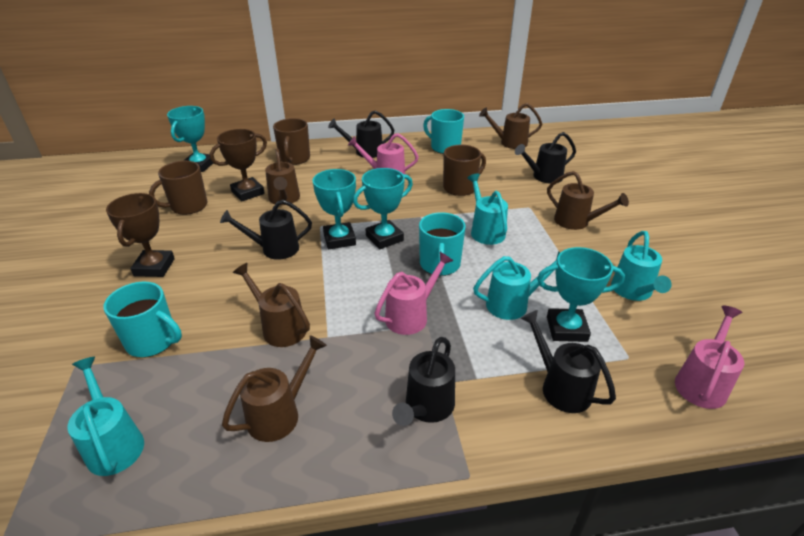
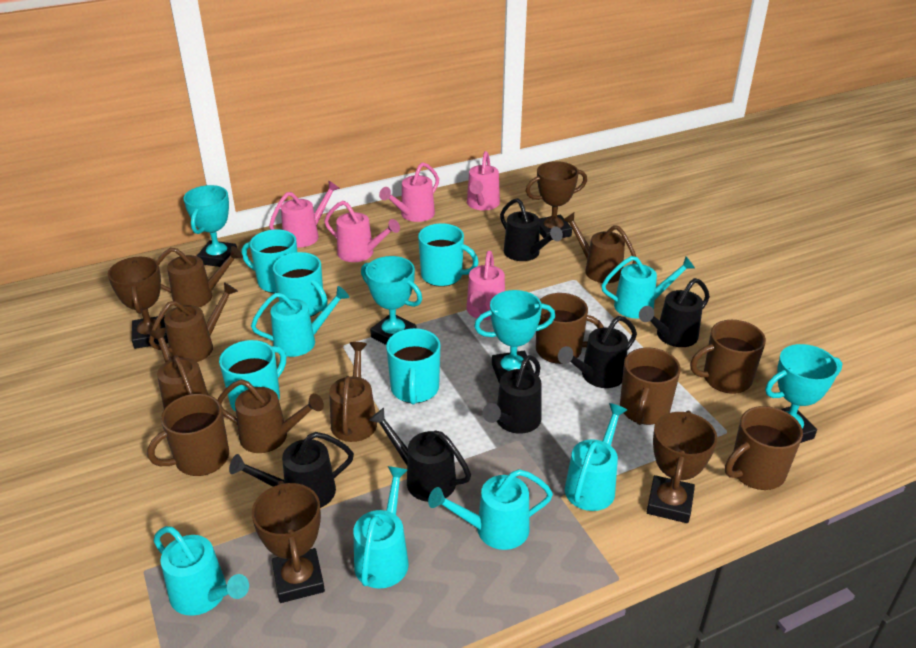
black watering can: [220,200,312,260] [328,110,394,158] [392,337,455,426] [515,132,576,184] [521,310,616,413] = 5 -> [229,432,354,508] [369,408,471,502] [483,355,542,434] [500,198,563,261] [558,316,637,388] [639,278,710,347] = 6
brown mug: [149,161,207,215] [273,118,310,165] [443,145,486,196] = 3 -> [147,394,229,476] [536,293,604,364] [620,348,681,425] [690,320,766,394] [725,406,803,490] = 5
brown trophy: [106,193,175,277] [210,129,267,201] = 2 -> [108,257,168,349] [252,481,325,603] [526,161,587,240] [647,411,717,523] = 4
brown watering can: [222,335,327,442] [233,263,310,347] [265,149,300,205] [479,103,542,149] [547,171,629,230] = 5 -> [149,282,238,362] [149,328,208,409] [156,246,243,307] [218,379,324,453] [329,342,377,442] [562,213,637,283] = 6
pink watering can: [348,133,419,174] [375,252,453,335] [675,305,744,409] = 3 -> [269,181,340,248] [324,201,400,262] [379,162,439,222] [466,251,505,320] [467,151,500,210] = 5
turquoise mug: [103,282,182,358] [419,212,466,276] [423,109,464,154] = 3 -> [219,340,286,412] [241,229,297,293] [273,252,328,317] [386,328,440,405] [418,223,479,287] = 5
turquoise watering can: [67,357,144,476] [467,173,508,245] [473,251,560,320] [611,231,672,301] = 4 -> [154,526,249,616] [251,286,349,357] [353,466,409,589] [428,469,553,550] [565,403,627,511] [601,256,695,319] = 6

